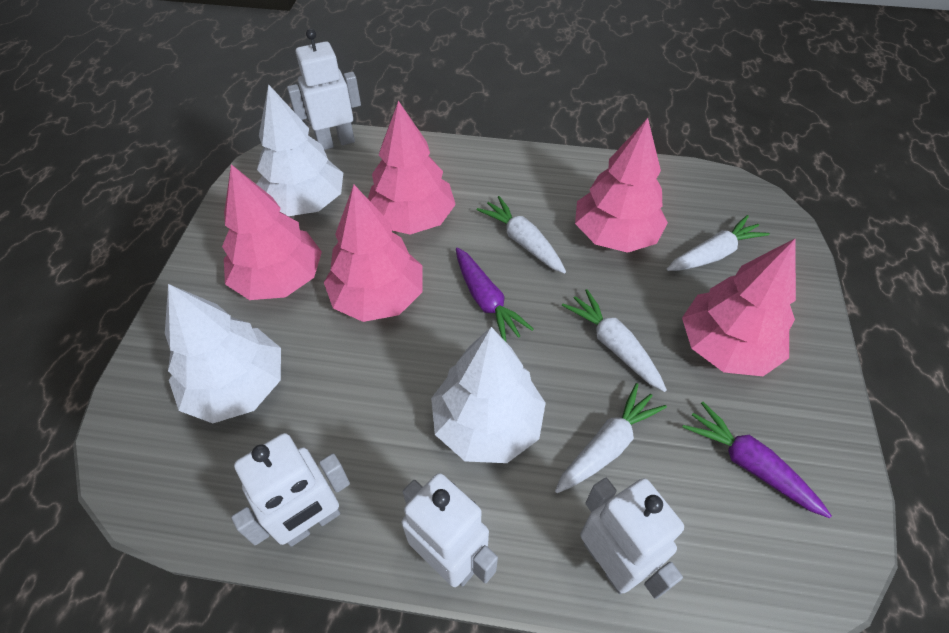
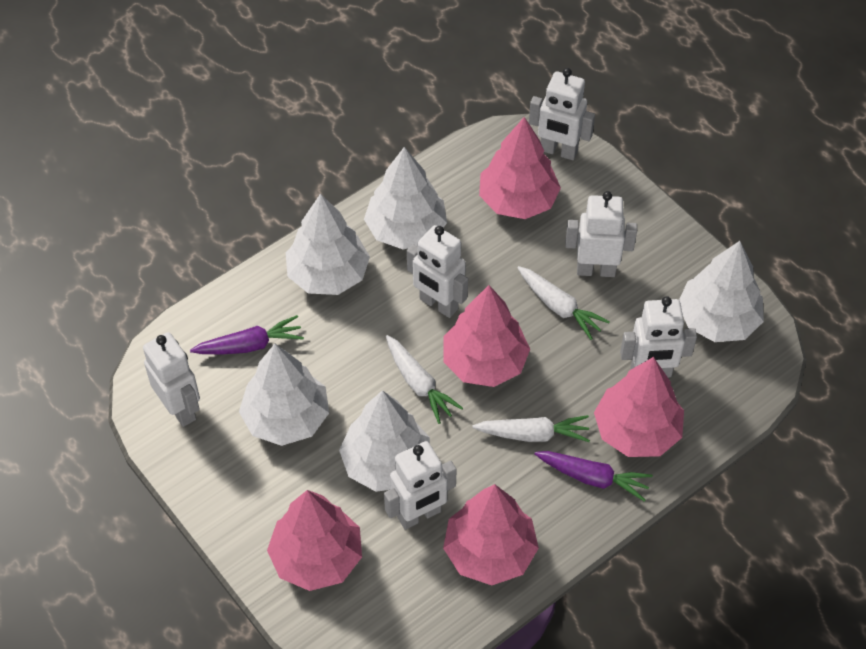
white carrot: [477,196,566,274] [555,383,667,493] [562,289,667,392] [667,215,770,271] = 4 -> [386,335,463,424] [472,415,590,442] [517,266,610,340] = 3
white robot: [231,433,350,547] [287,29,361,150] [402,473,498,587] [580,478,684,599] = 4 -> [143,332,200,427] [384,441,457,530] [407,225,468,318] [529,68,595,160] [565,191,637,277] [620,296,697,378] = 6
white tree: [165,284,281,423] [257,84,343,216] [431,327,546,463] = 3 -> [239,344,329,446] [286,193,370,295] [339,390,430,492] [364,147,447,250] [679,241,764,342] = 5

